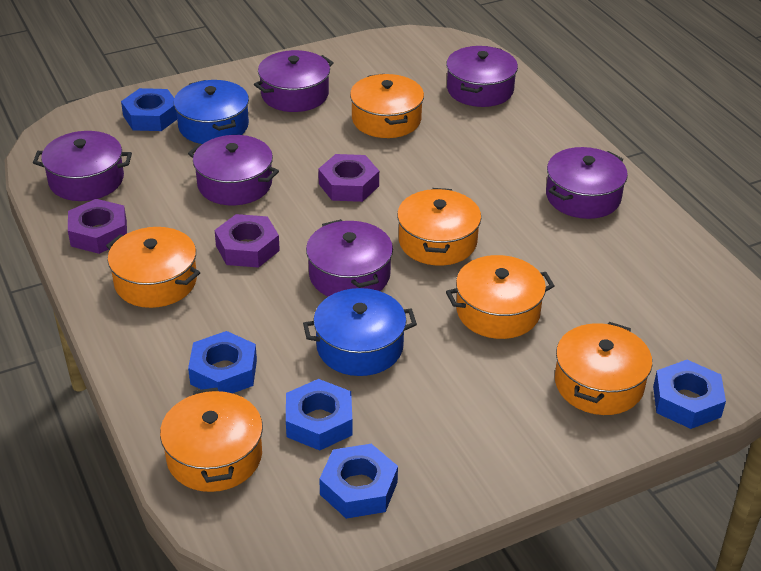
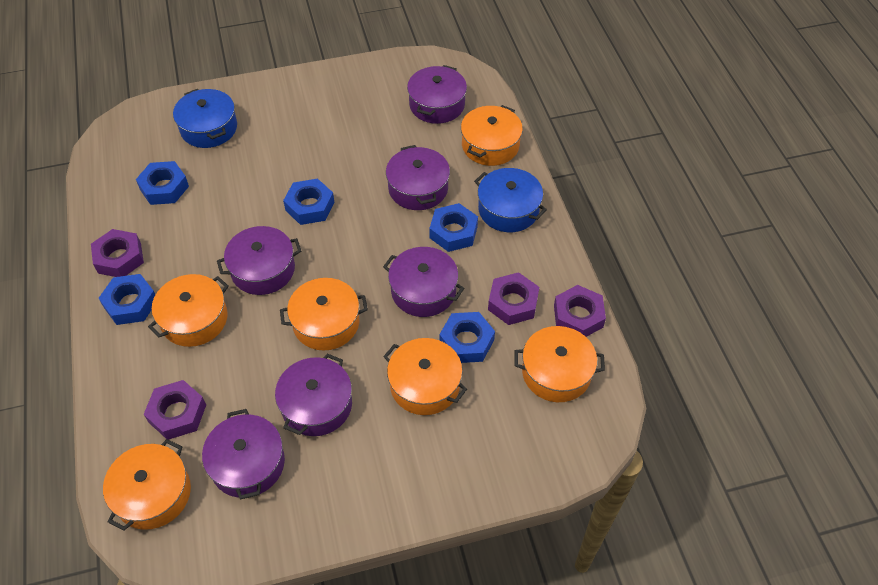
purple nut: [68,199,127,254] [214,214,280,268] [318,154,379,202] = 3 -> [91,229,144,277] [144,380,206,440] [488,272,539,325] [554,285,606,337] = 4

